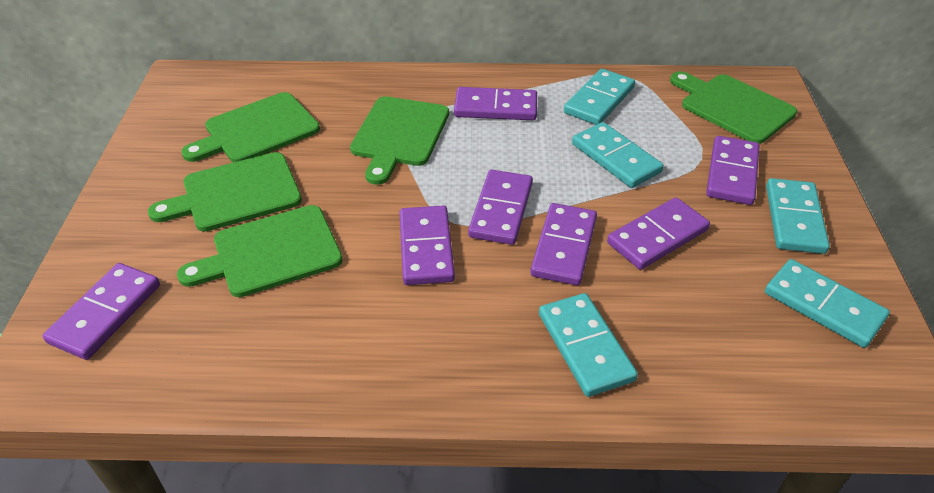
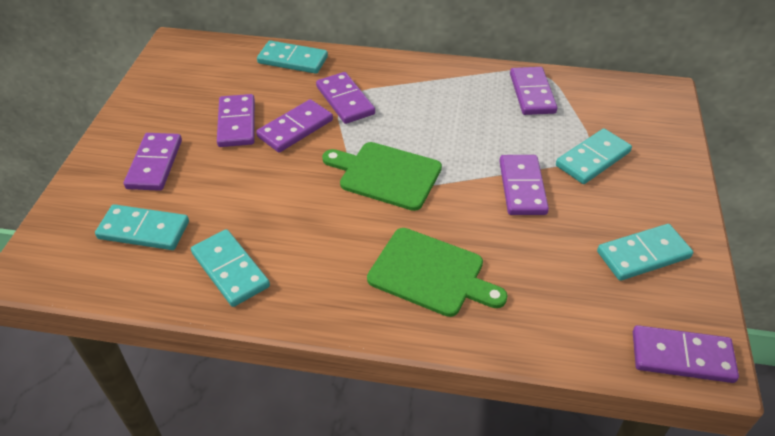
green cutting board: [148,152,302,232] [177,205,343,297] [181,92,320,163] [350,96,449,185] [670,71,797,144] = 5 -> [322,142,442,211] [367,228,508,317] = 2

